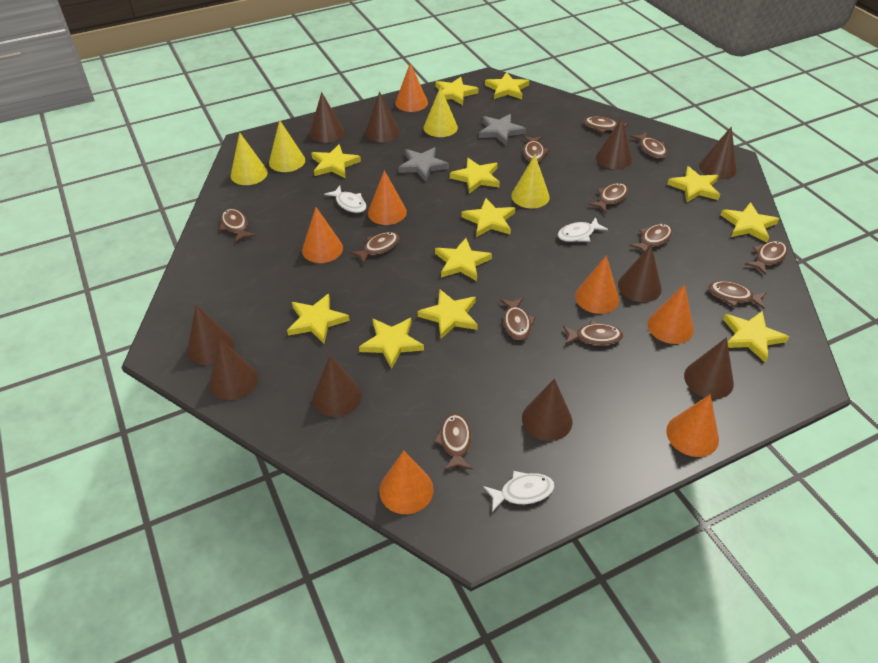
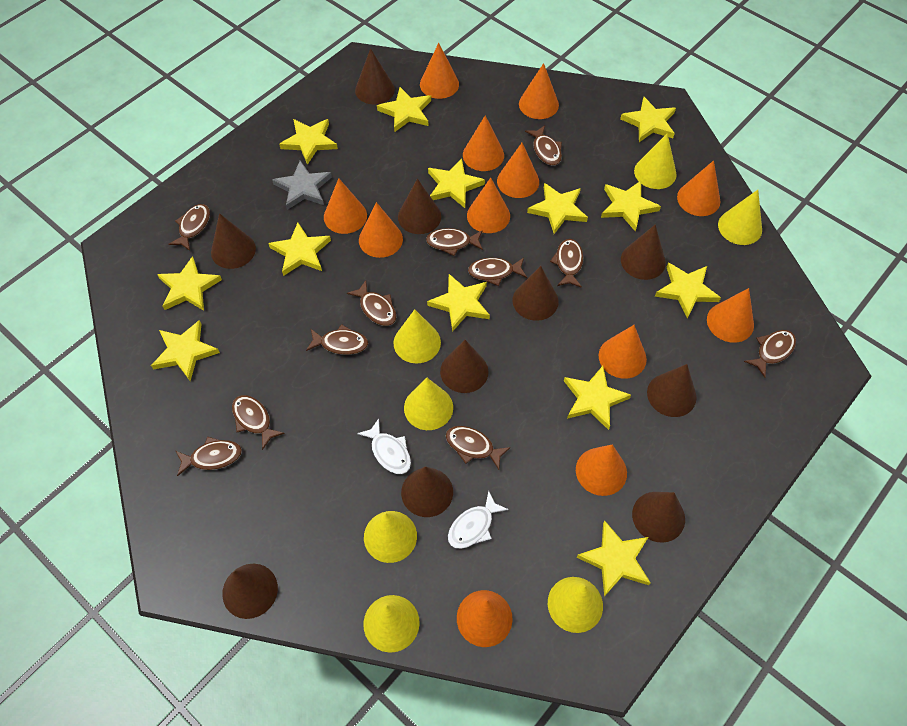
brown fish: [219,209,256,243] [350,232,399,264] [434,414,472,471] [500,298,536,340] [523,136,549,162] [563,320,623,346] [584,117,629,133] [589,183,628,213] [629,224,673,252] [630,132,667,158] [708,281,766,309] [746,241,788,275] = 12 -> [168,204,210,251] [176,437,242,476] [232,395,285,450] [306,324,368,355] [347,280,397,326] [426,228,483,256] [446,426,511,470] [468,258,527,286] [525,125,562,166] [550,239,583,288] [744,330,796,378] = 11
grey star: [398,147,449,182] [479,114,526,145] = 2 -> [272,161,332,210] = 1
orange cone: [302,207,343,263] [368,170,407,225] [379,450,433,514] [395,63,428,112] [575,255,619,314] [647,284,694,344] [666,394,719,457] = 7 -> [324,178,367,234] [359,202,403,258] [420,43,459,99] [457,590,513,647] [463,115,504,171] [467,178,510,233] [497,143,539,198] [519,63,559,119] [576,445,627,496] [599,325,647,379] [677,160,720,216] [707,288,754,343] = 12
white fish: [324,186,367,213] [483,471,555,512] [558,217,608,242] = 3 -> [357,419,411,474] [448,491,509,549] = 2
yellow cone: [231,132,268,185] [269,120,305,172] [423,87,458,137] [511,155,550,208] = 4 -> [363,595,420,653] [364,511,417,563] [394,309,441,364] [404,378,453,430] [548,577,603,633] [634,133,677,189] [718,190,762,245] = 7
yellow star: [287,294,350,344] [311,144,361,178] [359,318,424,369] [418,290,478,339] [435,77,478,105] [435,238,492,281] [450,158,500,194] [462,198,515,237] [485,72,529,99] [667,166,720,202] [721,202,779,243] [723,311,789,362] = 12 -> [151,320,220,381] [157,256,222,311] [268,223,331,276] [279,119,338,165] [377,87,431,132] [427,274,490,332] [428,158,485,208] [527,183,588,234] [564,366,631,430] [577,520,651,597] [601,181,661,231] [620,97,676,142] [655,262,721,318] = 13

